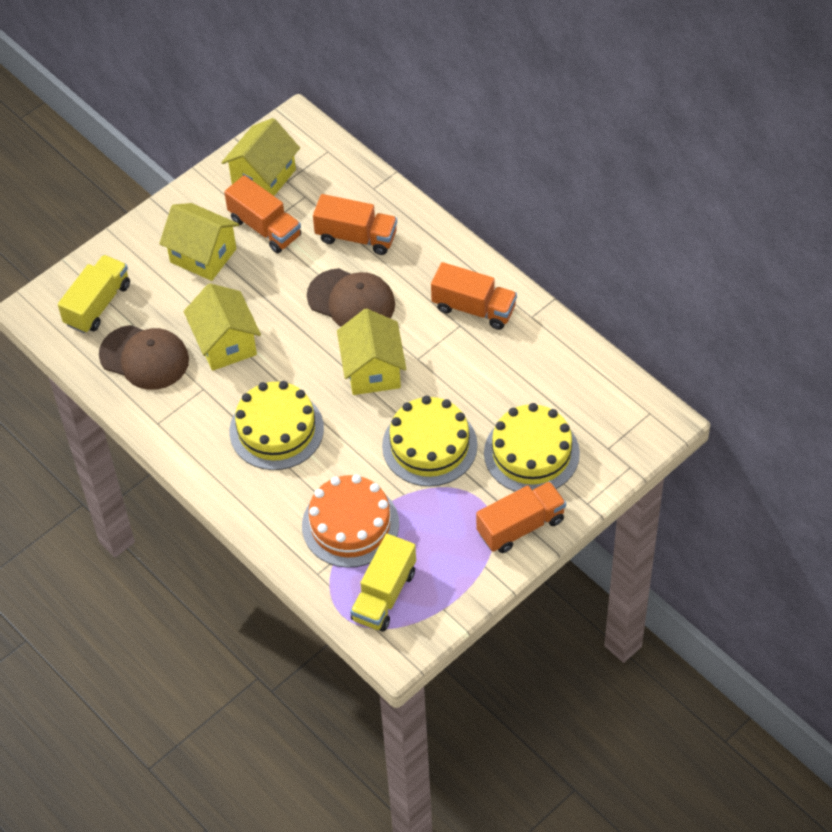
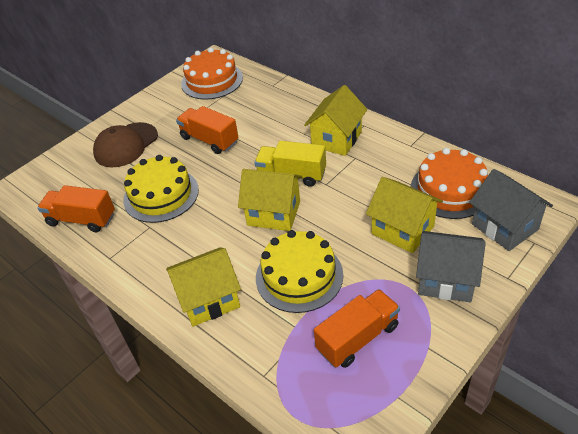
brown cap: [99,325,189,390] [307,268,395,327] = 2 -> [93,122,158,168] = 1
grey house: none = 0 -> [416,231,486,302] [469,169,553,251] = 2
orange cake: [302,474,399,568] = 1 -> [181,48,243,100] [411,148,488,219] = 2
orange truck: [224,175,301,253] [313,194,397,255] [431,262,517,330] [476,481,566,553] = 4 -> [37,185,115,232] [176,106,239,154] [314,289,400,368] = 3
yellow cake: [230,381,324,470] [382,396,478,486] [484,403,580,492] = 3 -> [123,155,199,223] [256,230,343,313] = 2
yellow truck: [58,255,130,333] [350,534,416,632] = 2 -> [254,141,326,187] = 1

